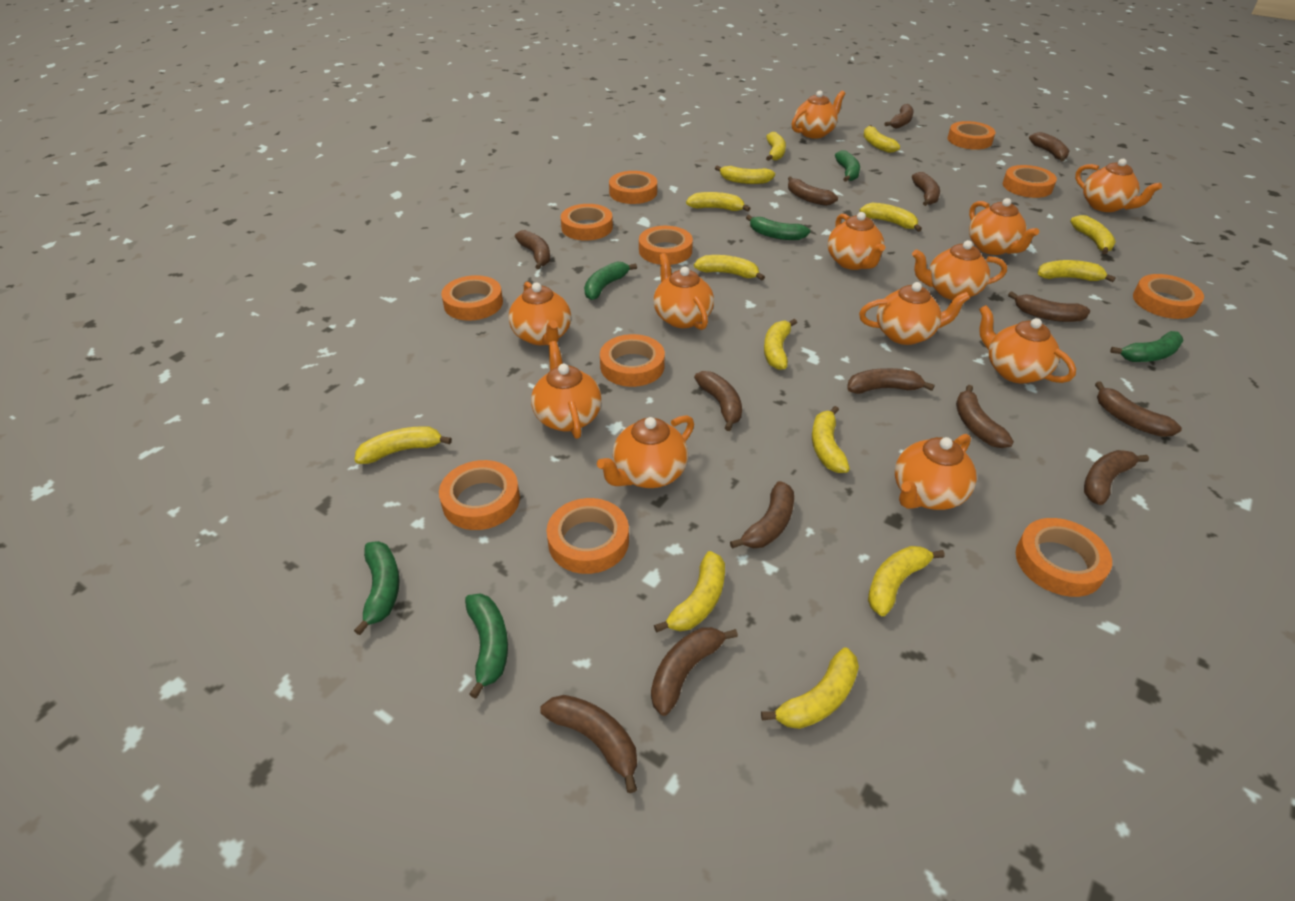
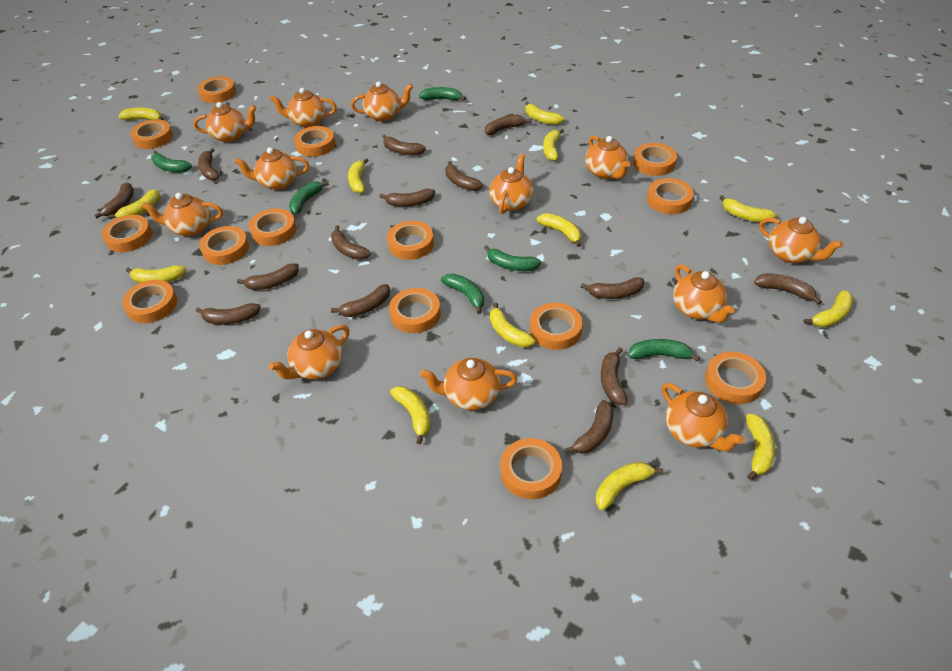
orange tape: [439,460,520,530] [441,275,503,321] [547,498,629,574] [561,204,613,241] [600,334,665,387] [609,171,657,204] [639,226,693,265] [948,121,995,150] [1003,165,1057,198] [1016,518,1112,597] [1133,274,1204,319] = 11 -> [102,215,152,252] [122,280,177,323] [130,119,173,149] [197,76,236,103] [199,226,249,265] [249,208,296,246] [294,126,335,157] [387,221,434,260] [389,288,441,333] [501,438,562,499] [530,303,583,350] [633,143,677,176] [647,178,694,214] [705,352,766,404] = 14
yellow banana: [354,426,452,464] [654,551,725,633] [686,192,751,212] [694,255,765,281] [715,166,775,184] [761,648,859,729] [764,319,797,370] [766,132,786,161] [812,406,850,473] [860,203,922,232] [863,125,900,153] [868,546,945,616] [1038,260,1116,282] [1070,215,1116,255] = 14 -> [109,189,161,219] [119,108,164,121] [126,265,187,283] [348,158,369,194] [390,386,430,444] [490,303,535,347] [525,102,564,125] [537,213,581,247] [543,129,564,161] [596,462,663,510] [719,195,777,222] [746,414,775,480] [804,290,853,327] = 13

